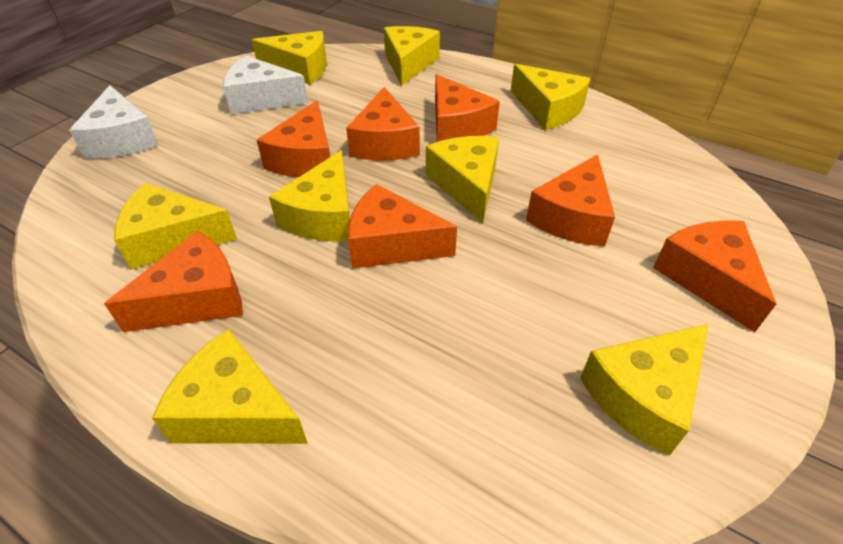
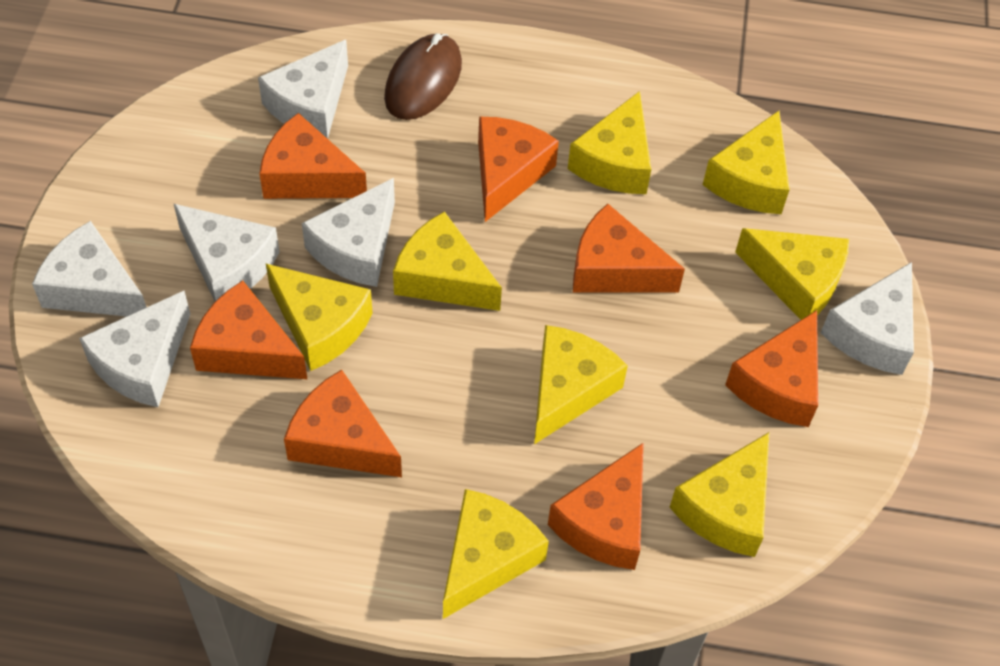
brown mouse: none = 0 -> [384,33,462,120] = 1
white cheese: [69,85,159,159] [223,56,308,114] = 2 -> [32,221,147,317] [79,291,190,407] [174,204,280,301] [258,40,348,139] [302,178,395,287] [821,262,914,375] = 6

